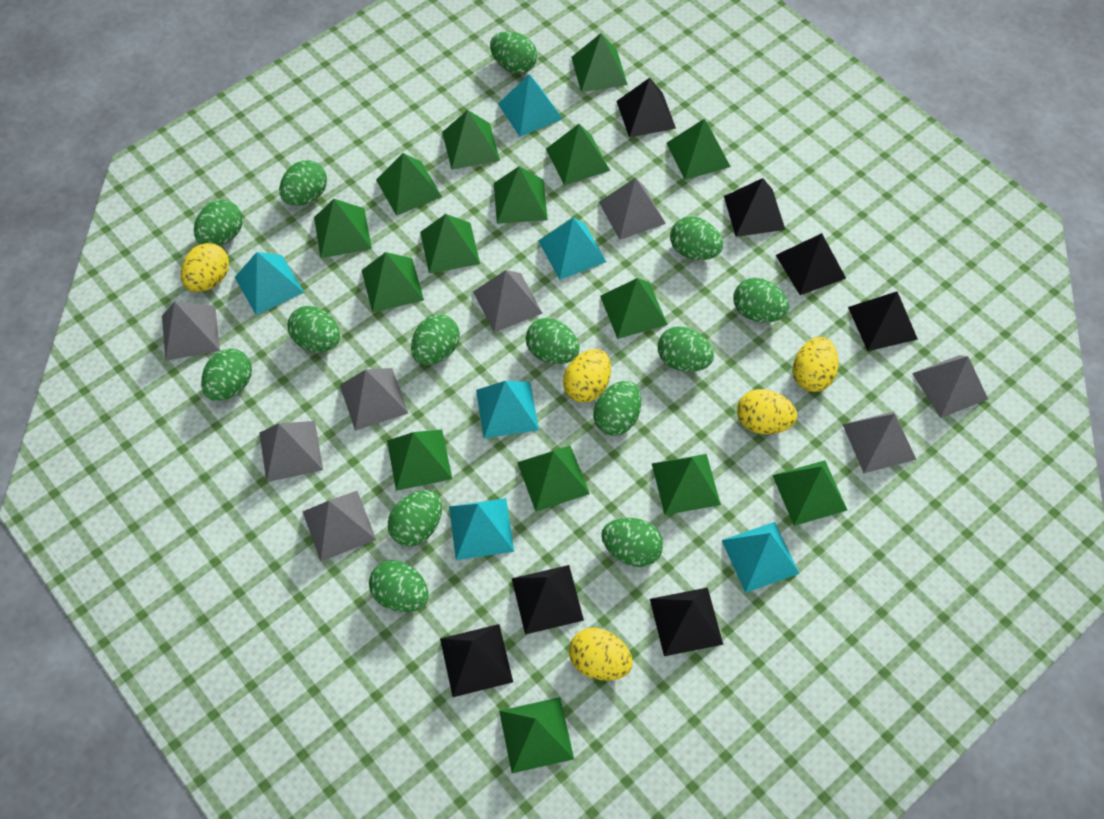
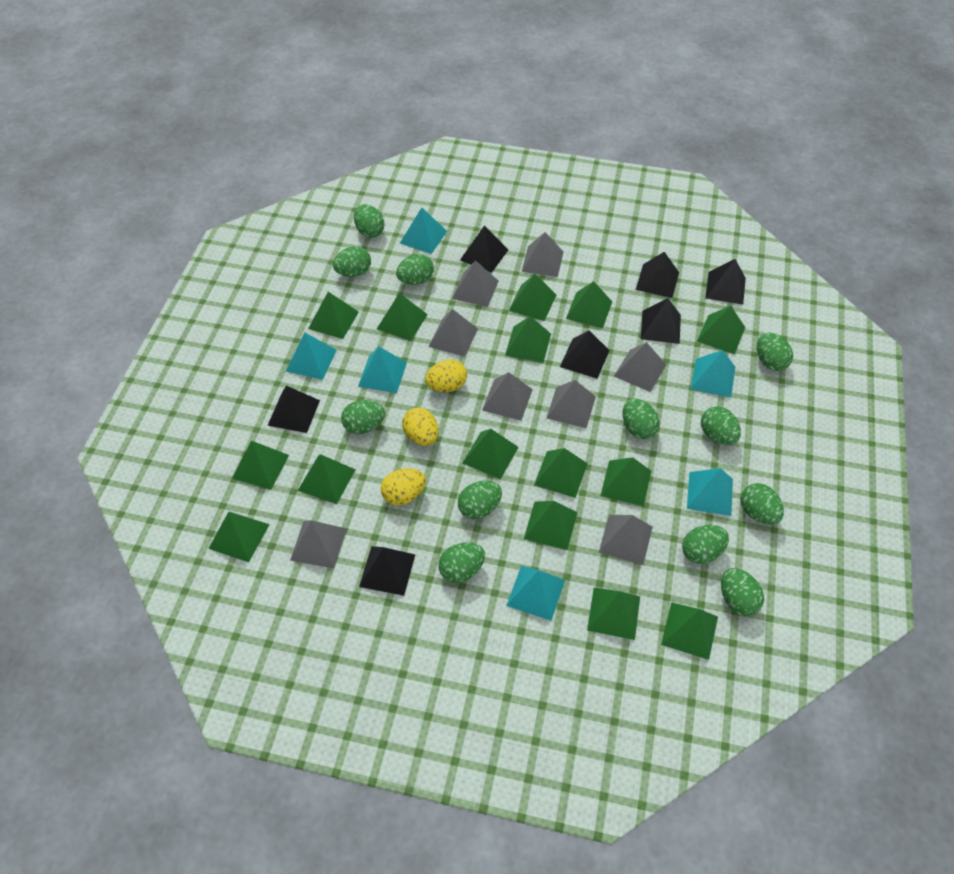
green egg: [194,199,243,246] [201,349,252,401] [279,160,327,206] [288,306,340,352] [369,560,429,612] [388,490,442,546] [411,314,460,365] [490,31,537,73] [526,318,579,364] [593,381,642,436] [601,518,663,567] [658,326,714,372] [670,216,723,260] [734,278,789,323] = 14 -> [333,246,371,277] [341,400,385,434] [354,204,384,238] [396,254,434,285] [438,542,485,583] [458,481,502,519] [623,399,660,439] [682,525,729,564] [701,406,741,445] [721,568,764,616] [740,483,784,525] [757,333,793,371] = 12
yellow egg: [181,243,229,292] [563,349,611,403] [569,628,633,681] [737,389,797,434] [793,337,839,392] = 5 -> [381,468,426,506] [402,407,438,446] [425,359,467,392] = 3

